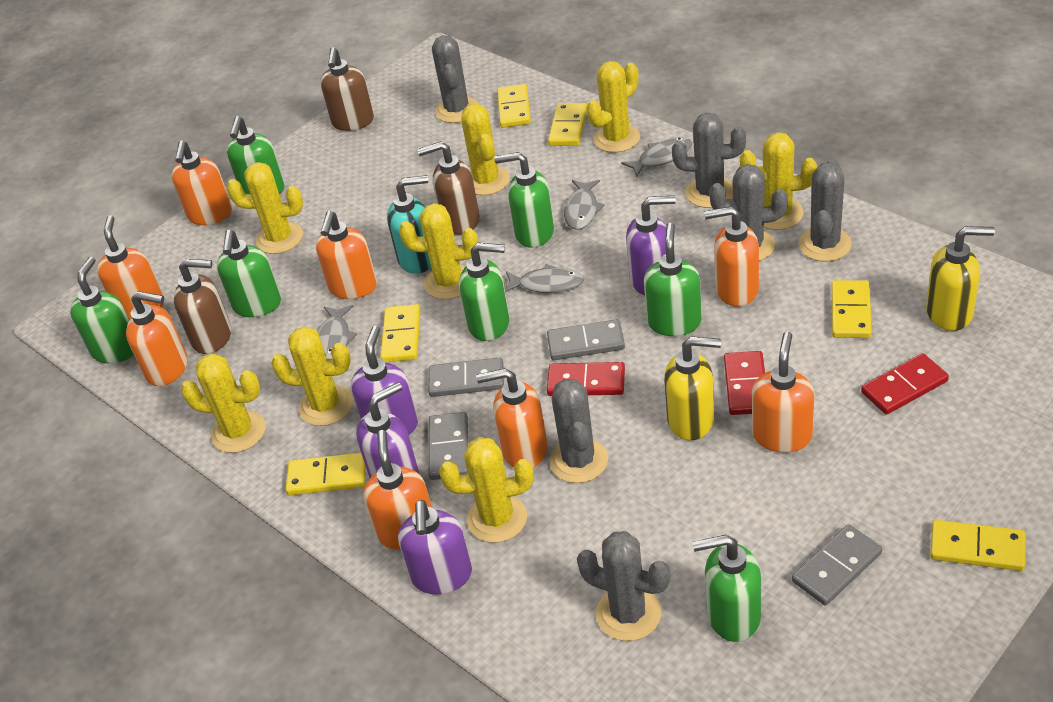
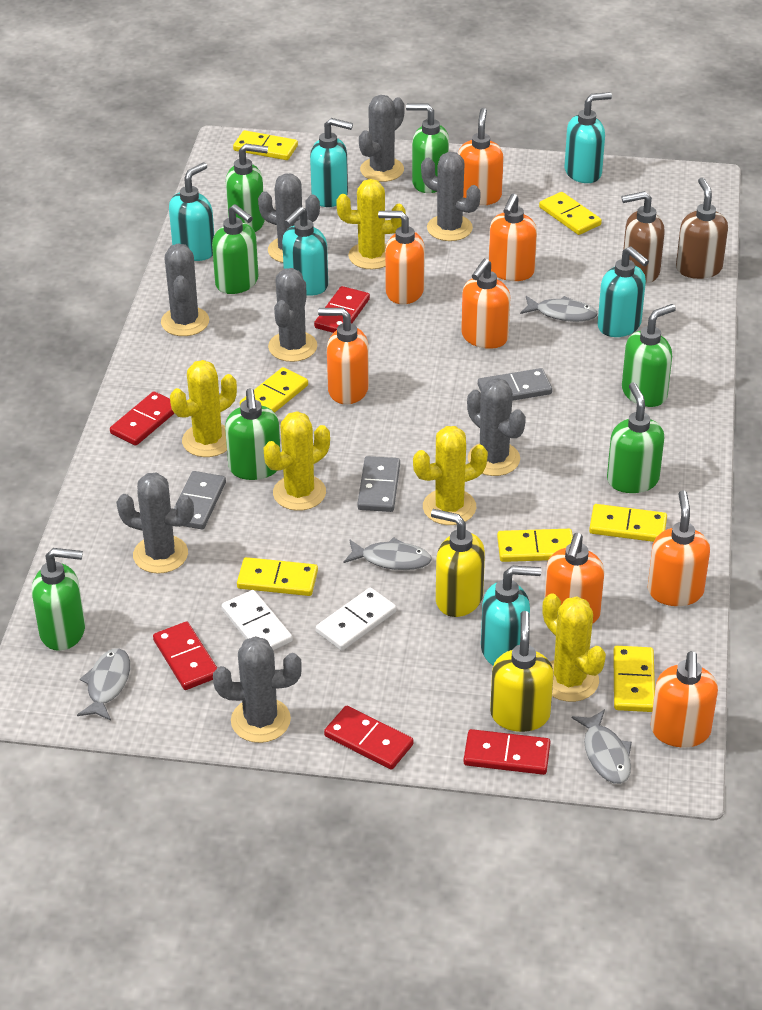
brown soap dispenser: [173,259,231,354] [320,47,374,131] [417,141,480,235] = 3 -> [621,191,665,283] [676,177,728,279] = 2
grey cactus: [432,35,478,123] [549,379,608,483] [577,531,670,641] [672,112,746,208] [709,164,788,261] [799,159,852,262] = 6 -> [116,473,194,574] [161,243,209,336] [213,636,302,743] [258,173,320,263] [268,268,317,362] [359,95,405,182] [421,152,481,241] [467,378,526,476] = 8
grey domino: [428,357,504,397] [428,412,468,480] [547,319,625,360] [792,524,882,606] = 4 -> [174,471,226,529] [357,456,400,512] [478,368,552,401] = 3
purple soap dispenser: [351,326,418,435] [356,382,419,478] [398,500,472,594] [626,195,676,295] = 4 -> none = 0
red domino: [547,362,625,396] [724,351,765,415] [861,353,949,415] = 3 -> [110,391,175,446] [153,621,217,690] [314,286,370,333] [324,706,414,770] [464,729,550,775] = 5
turquoise soap dispenser: [387,175,431,274] = 1 -> [169,162,214,261] [282,207,328,296] [310,118,353,207] [481,566,542,666] [565,92,612,183] [598,246,649,337] = 6
white domino: none = 0 -> [221,590,293,650] [316,588,396,651] = 2
yellow cactus: [181,353,266,453] [226,162,303,254] [271,326,353,426] [399,203,478,299] [439,437,534,543] [461,104,510,195] [586,61,640,153] [740,132,817,230] = 8 -> [170,360,237,457] [264,411,330,511] [336,179,406,269] [413,426,488,525] [542,593,606,702] = 5
yellow domino: [286,453,366,495] [380,304,421,362] [497,84,531,128] [548,103,587,146] [831,280,872,338] [930,520,1025,571] = 6 -> [233,130,298,160] [237,557,318,596] [240,367,308,413] [497,529,573,562] [539,192,602,235] [589,504,667,542] [613,646,655,712] = 7

